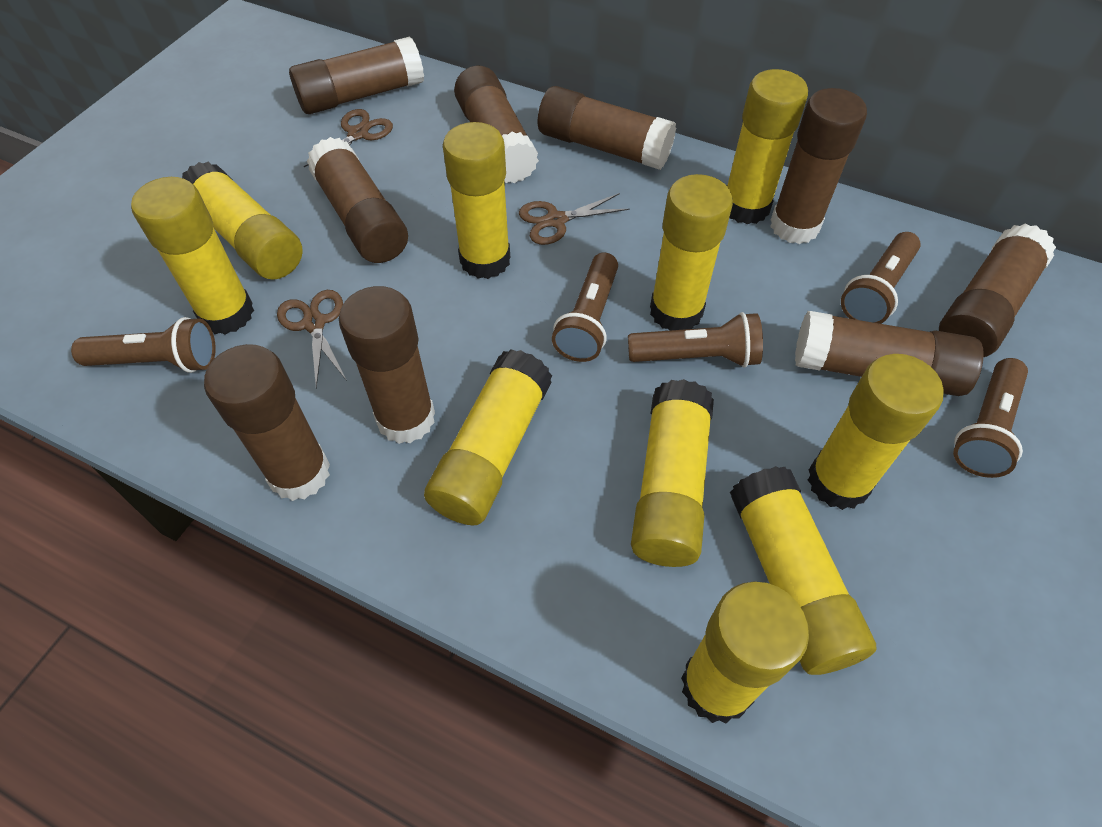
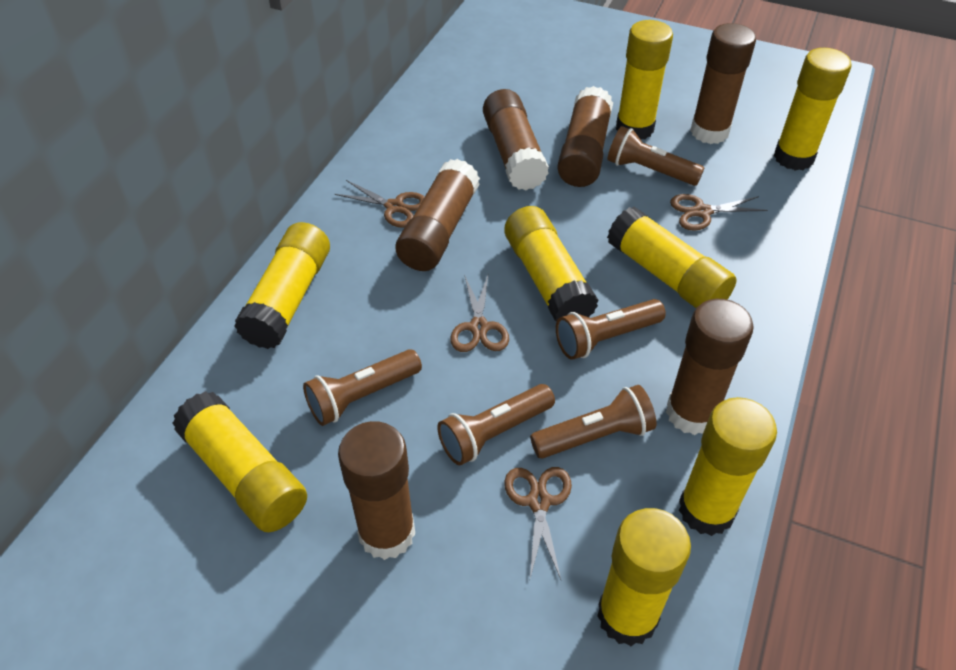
brown glue stick: [204,344,330,501] [289,37,424,114] [307,137,408,263] [339,286,435,444] [454,66,539,183] [538,86,676,170] [770,88,867,244] [795,311,984,396] [939,224,1056,357] = 9 -> [338,421,415,560] [395,159,480,271] [483,89,549,191] [557,86,613,187] [666,299,754,435] [690,23,756,144] = 6
brown scissors: [277,290,347,388] [304,109,393,167] [519,193,630,245] = 3 -> [335,180,425,228] [450,274,509,352] [504,467,572,579] [670,194,768,231] = 4
yellow glue stick: [131,177,254,335] [182,162,303,280] [424,349,552,525] [443,122,510,279] [631,379,714,567] [650,174,733,330] [681,581,809,724] [727,69,808,224] [730,466,877,675] [808,354,944,510] = 10 -> [172,391,307,532] [234,222,330,349] [505,206,598,322] [597,508,691,646] [607,207,737,308] [616,20,673,140] [679,397,777,536] [774,48,852,171] = 8

